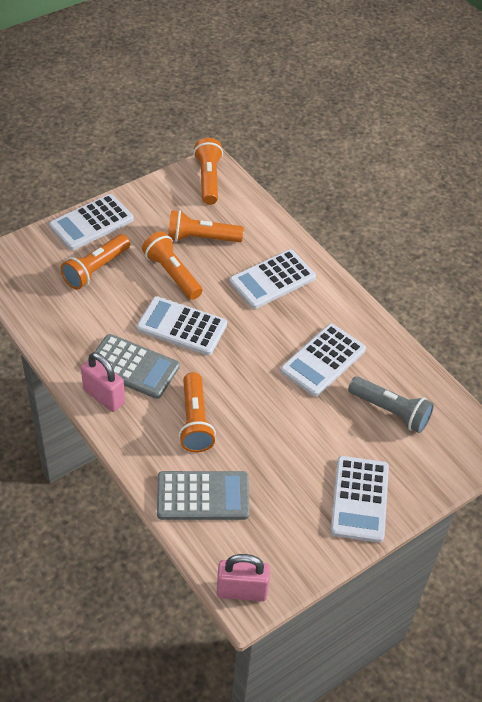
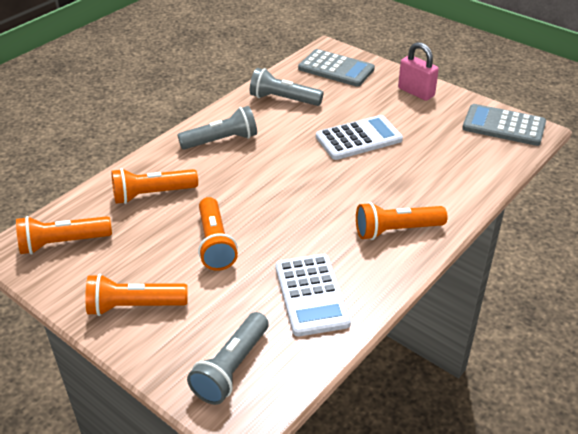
grey flashlight: [348,376,434,433] = 1 -> [178,106,257,150] [187,312,269,405] [250,68,324,106] = 3
pink padlock: [81,352,125,412] [217,554,270,601] = 2 -> [398,42,439,101] = 1
white calculator: [49,194,134,250] [137,296,227,355] [230,249,316,309] [280,324,366,397] [330,456,389,543] = 5 -> [275,254,351,337] [316,115,403,160] = 2

